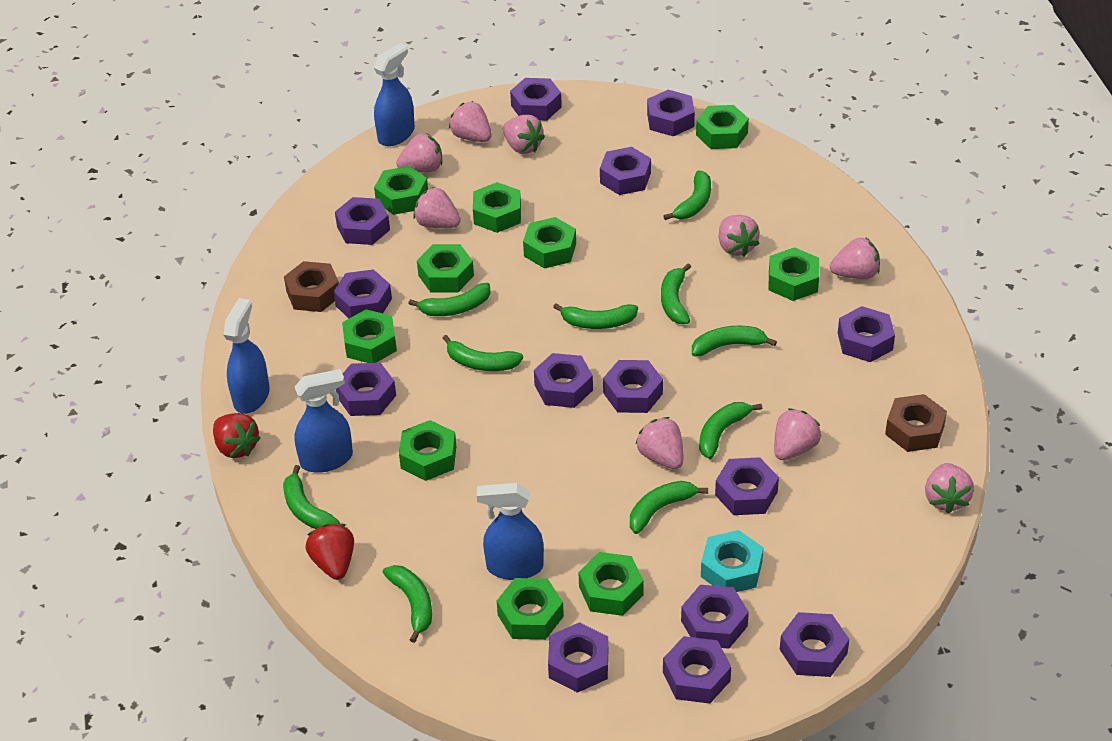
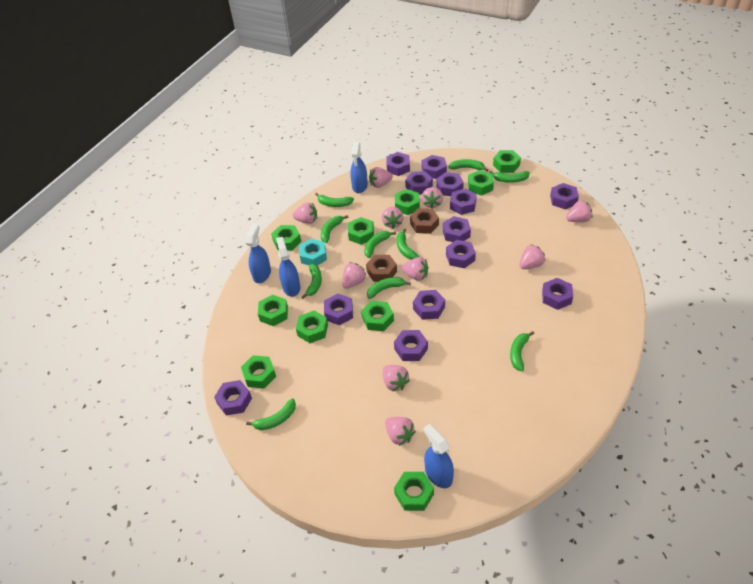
pink strawberry: [396,133,442,173] [413,187,461,228] [449,101,492,142] [503,115,545,154] [636,417,684,469] [719,215,760,257] [774,408,821,460] [830,238,880,279] [925,463,974,514] = 9 -> [293,202,317,224] [342,262,367,289] [369,167,393,188] [382,207,403,229] [383,365,410,391] [385,417,416,446] [401,257,429,281] [422,187,443,209] [519,245,545,269] [566,200,592,222] = 10
purple nut: [333,269,392,318] [335,197,390,245] [336,363,396,416] [510,78,562,121] [534,353,593,408] [548,622,608,693] [600,147,651,195] [603,360,663,413] [647,90,695,137] [663,636,731,704] [681,585,749,649] [715,457,779,515] [780,612,850,677] [838,306,895,362] = 14 -> [214,380,252,415] [324,294,353,325] [386,152,410,176] [394,330,428,361] [405,171,433,194] [413,290,445,320] [422,155,447,179] [436,172,464,196] [443,216,471,242] [446,240,476,268] [450,189,477,215] [542,278,573,310] [550,183,579,210] = 13
red strawberry: [213,413,261,458] [306,524,354,580] = 2 -> none = 0

